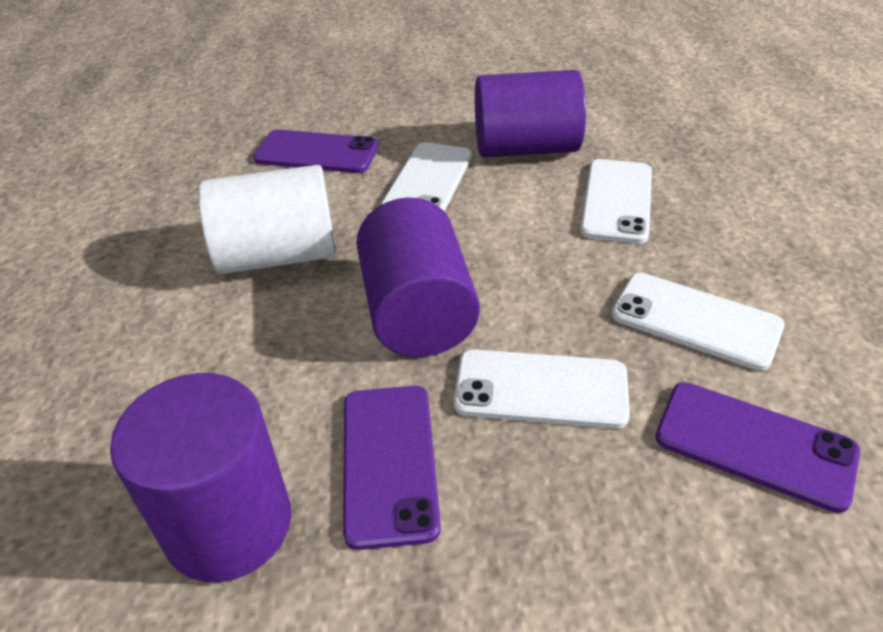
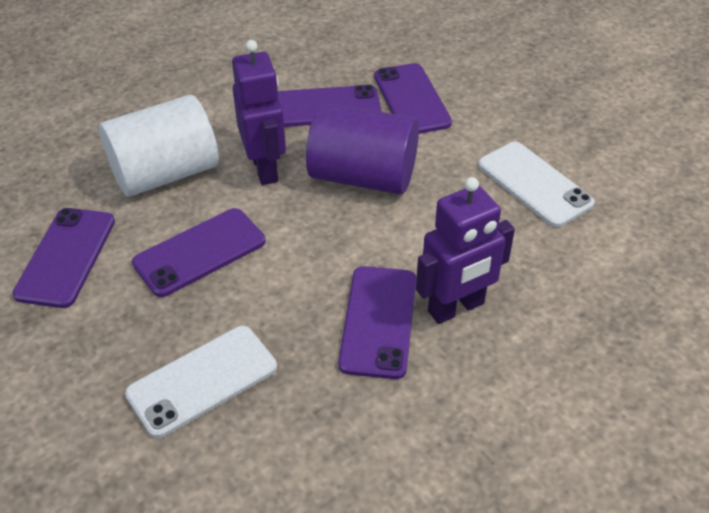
purple cylinder: [110,373,291,582] [356,198,480,357] [475,70,586,157] = 3 -> [306,102,419,195] = 1
purple phone: [253,129,379,173] [343,386,441,550] [655,382,860,513] = 3 -> [12,208,115,308] [132,208,265,297] [278,85,382,127] [338,266,416,379] [374,63,452,134] = 5
purple robot: none = 0 -> [232,40,286,185] [416,177,515,324] = 2
white phone: [381,142,472,212] [454,349,630,429] [580,159,652,244] [611,273,784,371] = 4 -> [125,326,277,438] [478,142,595,227] = 2

